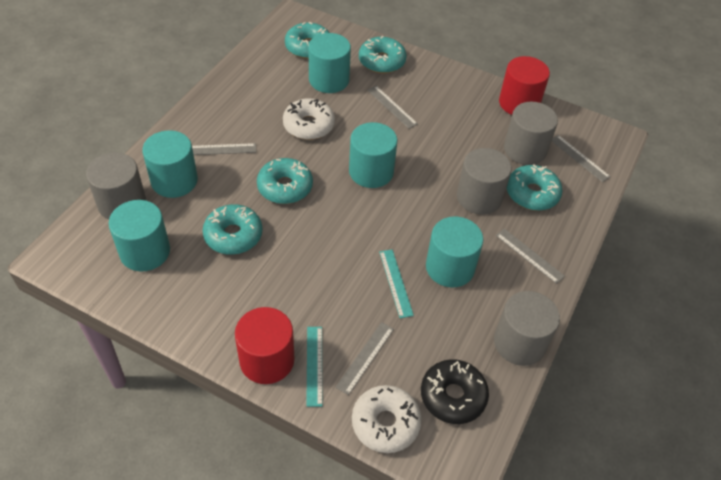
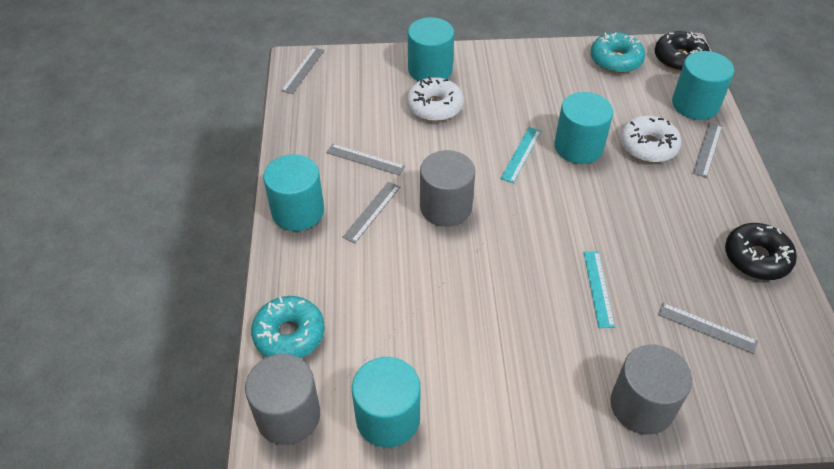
black donut: [421,359,489,424] = 1 -> [655,31,710,72] [725,223,797,280] = 2
grey cylinder: [86,152,146,220] [457,148,512,215] [494,291,560,366] [504,102,558,165] = 4 -> [245,354,320,445] [420,150,475,227] [610,344,692,435] = 3
red cylinder: [235,307,294,384] [499,56,550,115] = 2 -> none = 0
turquoise donut: [202,204,262,255] [257,158,313,204] [285,22,329,59] [359,36,407,73] [507,164,562,211] = 5 -> [251,296,325,358] [590,32,645,73] = 2

